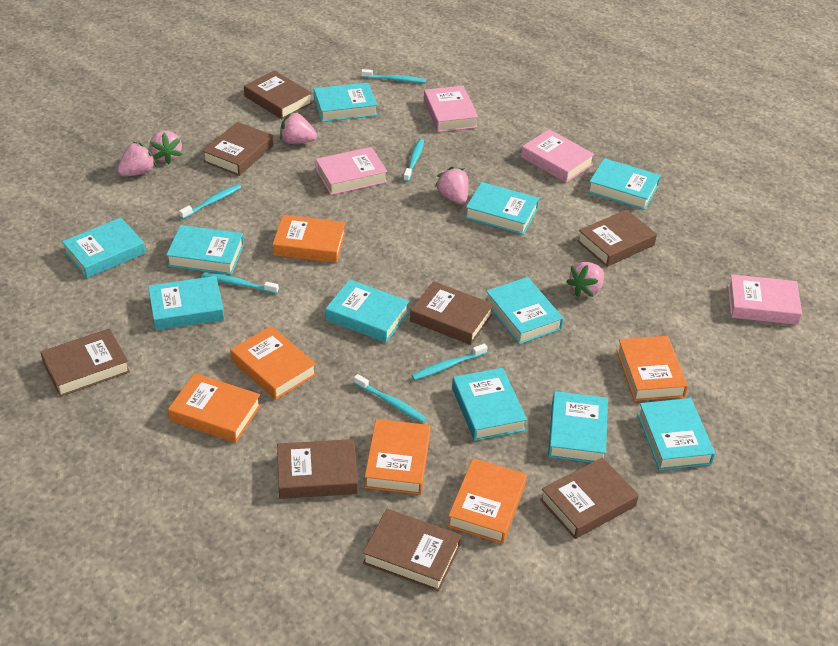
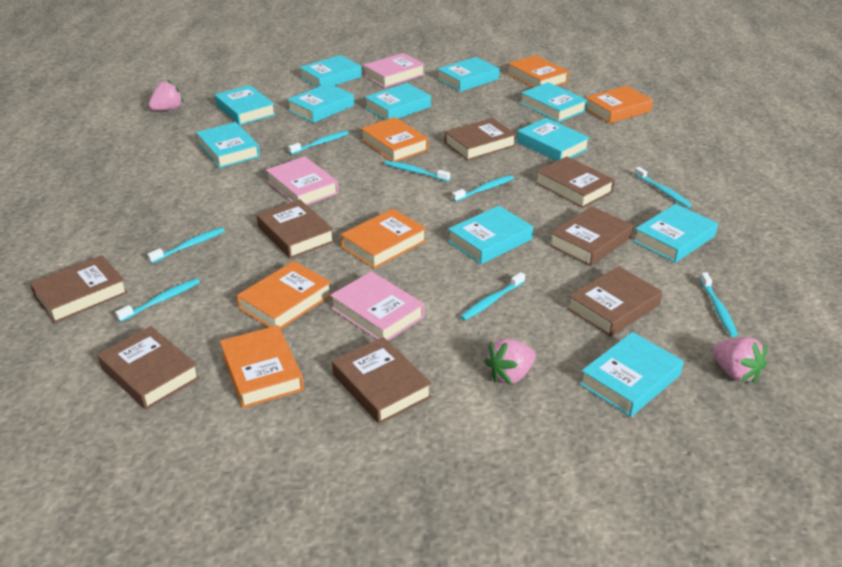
pink book: [316,147,388,195] [424,86,478,132] [521,129,595,183] [728,274,802,325] = 4 -> [266,156,339,205] [330,271,424,341] [363,53,425,88] = 3
pink strawberry: [117,142,156,176] [149,131,183,164] [280,112,317,144] [435,167,469,204] [566,262,604,297] = 5 -> [149,80,184,111] [484,338,536,384] [712,337,767,383] = 3
turquoise toothbrush: [179,184,241,219] [202,272,279,294] [354,374,427,423] [361,69,426,83] [403,139,424,182] [412,344,487,380] = 6 -> [115,278,200,322] [147,227,225,263] [288,131,349,155] [384,160,450,182] [452,175,514,202] [460,272,525,321] [634,167,692,207] [700,272,738,337] = 8

